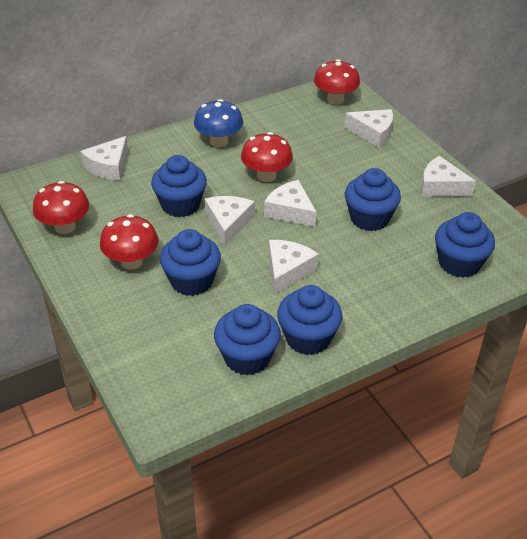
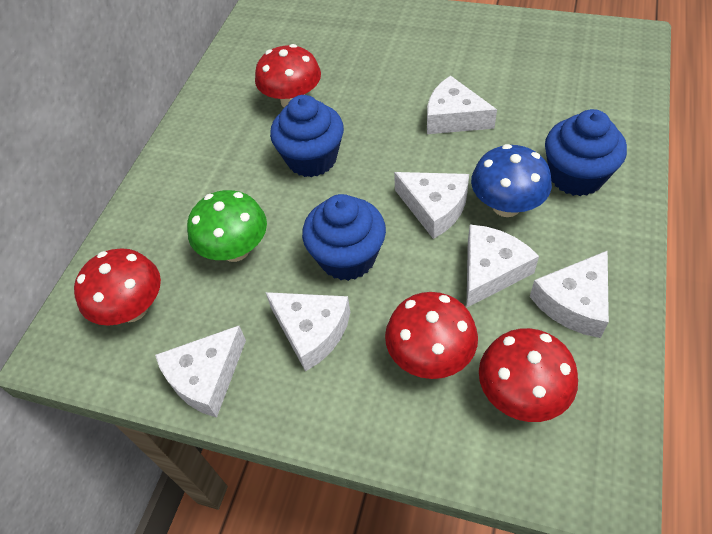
blue cupcake: [151,155,207,217] [160,229,221,296] [214,304,281,375] [277,285,342,355] [345,168,401,231] [435,212,495,278] = 6 -> [270,95,344,177] [302,194,386,281] [545,109,627,196] = 3
green mushroom: none = 0 -> [187,190,267,262] = 1

